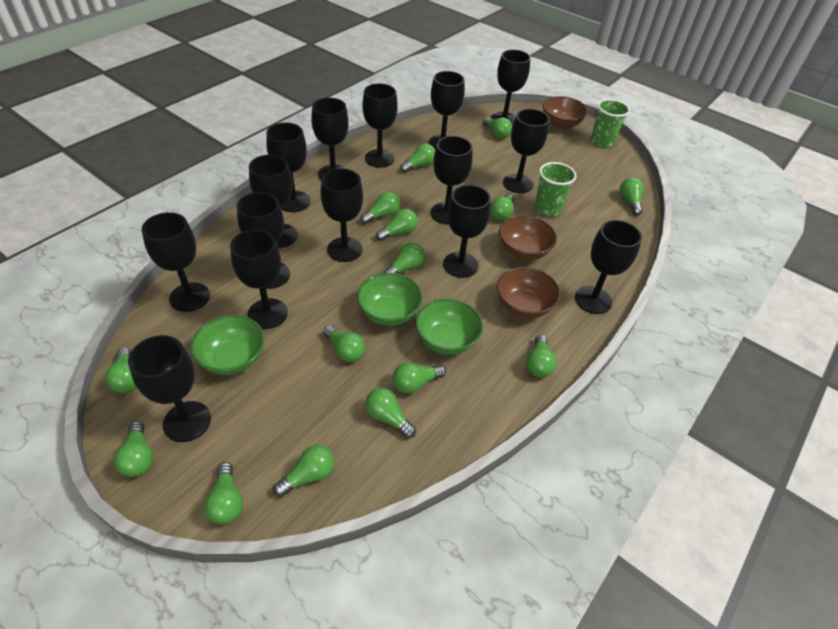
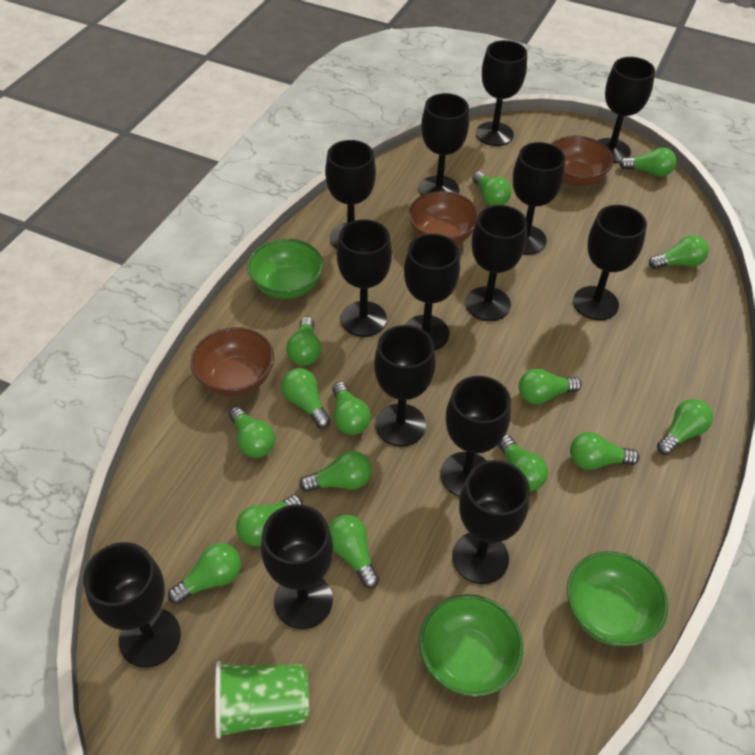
black goblet: [128,335,211,442] [142,212,210,312] [230,229,288,329] [237,192,290,289] [249,155,298,248] [266,123,310,212] [311,98,349,180] [321,169,363,262] [362,83,398,167] [428,71,465,149] [431,136,473,225] [443,185,491,278] [491,50,530,126] [503,109,549,193] [575,220,642,314] = 15 -> [83,542,181,668] [261,504,333,629] [325,140,376,249] [337,219,392,337] [374,325,436,446] [404,234,460,350] [419,93,469,195] [440,376,511,497] [452,460,530,584] [465,205,527,321] [476,40,527,146] [513,142,565,255] [573,205,647,320] [597,57,655,163] = 14
green cup: [535,162,576,216] [591,99,630,148] = 2 -> [215,661,309,739] = 1

